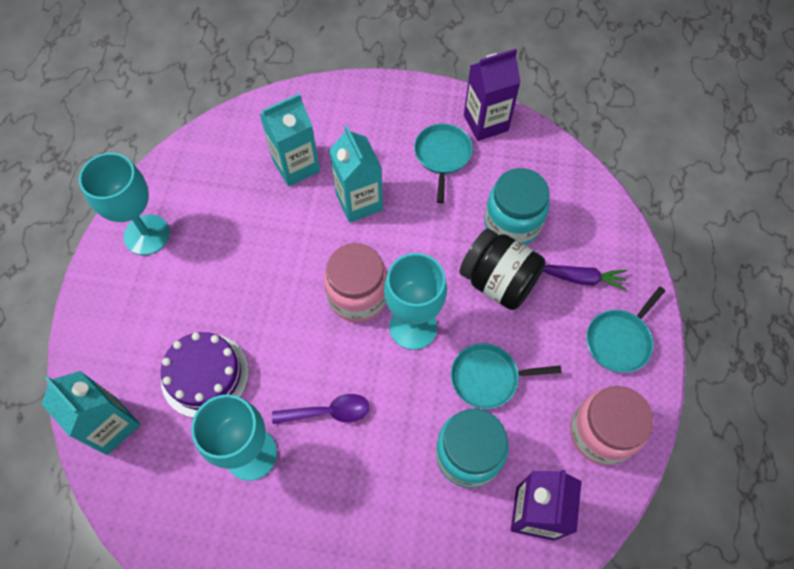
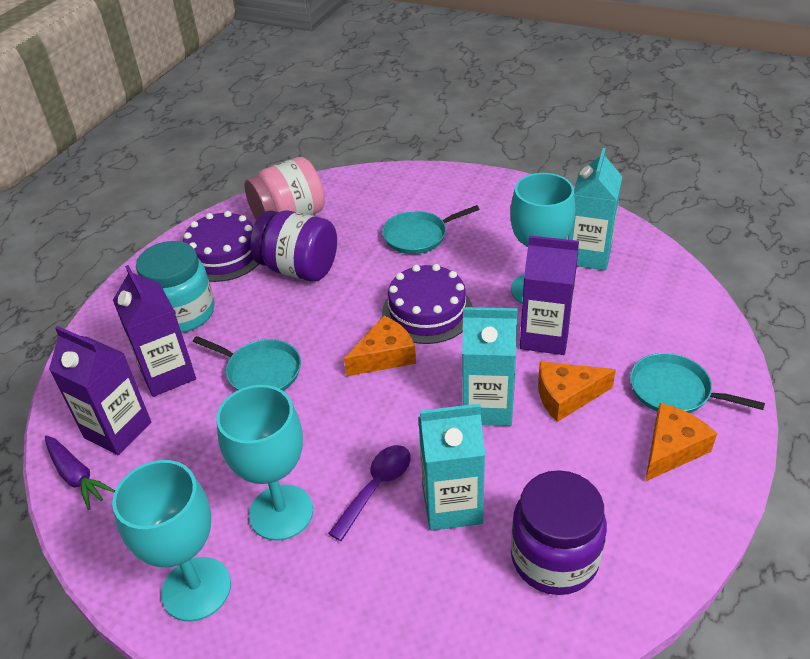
black jar: [459,228,546,310] = 1 -> none = 0
orange cheese: none = 0 -> [344,315,416,376] [538,361,616,422] [645,403,717,482] = 3
pink jar: [324,243,387,322] [570,386,653,465] = 2 -> [244,157,325,220] = 1
purple cake: [161,332,249,418] = 1 -> [183,211,259,282] [382,264,473,344] = 2
purple carton: [464,49,521,141] [511,470,582,541] = 2 -> [49,326,151,455] [113,265,196,397] [520,235,579,355] = 3
purple jar: none = 0 -> [250,210,337,281] [511,470,607,595] = 2
turquoise jar: [436,409,509,488] [484,168,550,245] = 2 -> [136,241,214,333] = 1

